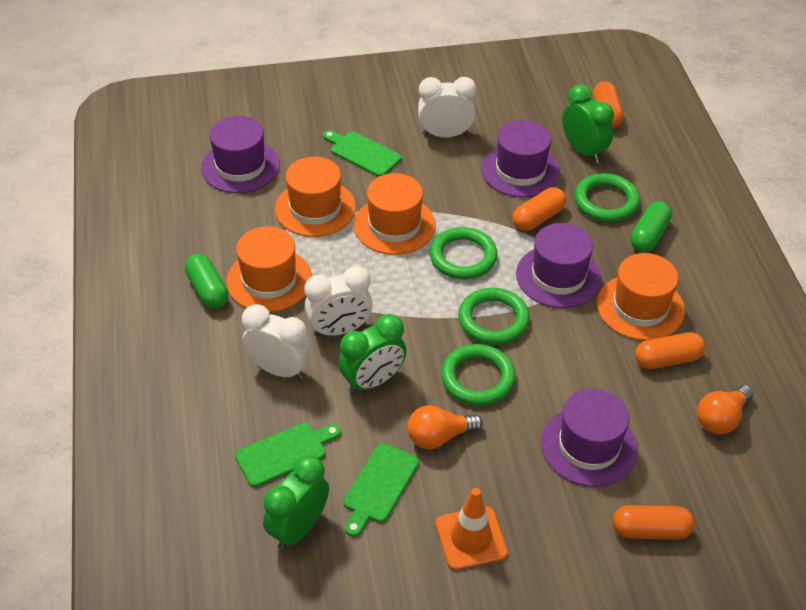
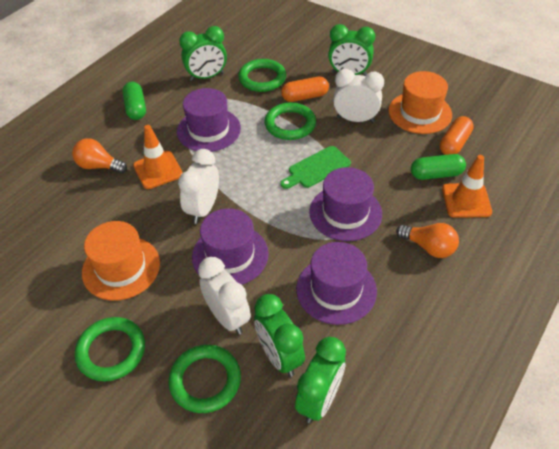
green clock: [263,455,329,550] [338,314,407,394] [562,84,614,163] = 3 -> [179,26,227,81] [254,294,305,377] [295,337,346,423] [328,24,375,76] = 4
green cutting board: [235,423,341,487] [323,130,401,177] [343,443,419,537] = 3 -> [280,146,351,189] = 1
orange capsule: [513,187,566,231] [593,81,623,128] [613,505,695,540] [635,332,705,369] = 4 -> [281,76,329,102] [440,116,474,155] = 2
orange hat: [226,226,312,312] [275,157,356,237] [354,173,436,255] [597,253,685,341] = 4 -> [82,221,160,301] [388,71,452,134] = 2
orange traffic cone: [436,488,508,570] = 1 -> [133,125,183,189] [442,155,492,218] = 2

